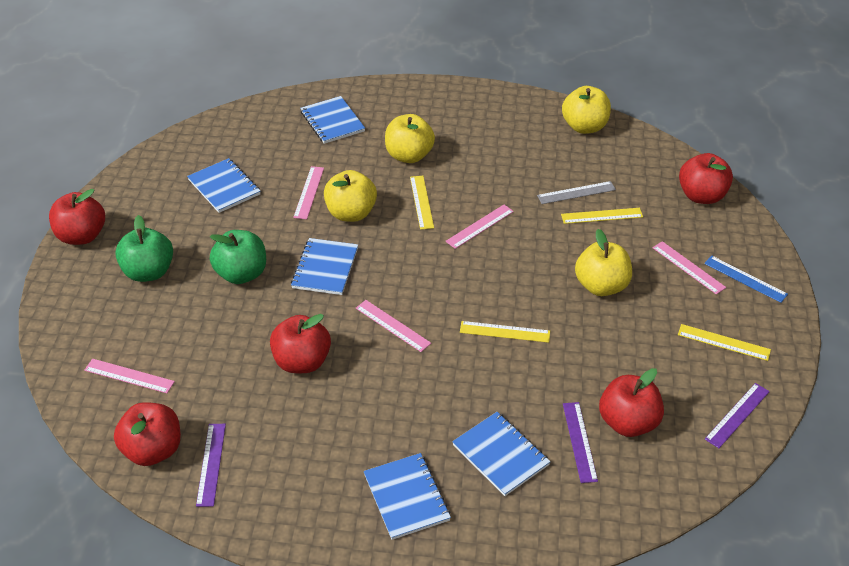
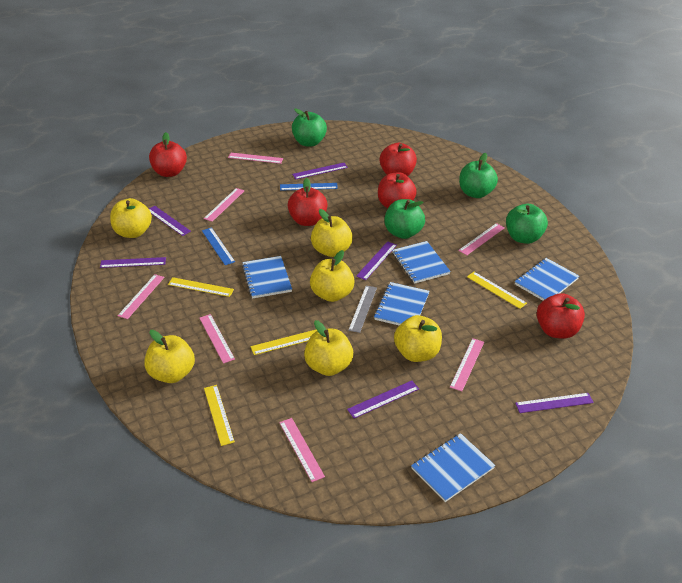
blue ruler: [704,256,788,303] = 1 -> [202,227,235,265] [280,183,338,191] = 2
green apple: [115,215,173,282] [210,230,266,284] = 2 -> [292,108,327,147] [384,199,425,239] [459,153,498,198] [506,204,548,244] = 4
pink ruler: [84,359,175,393] [293,166,324,219] [356,300,431,352] [445,205,514,249] [652,241,726,294] = 5 -> [118,274,164,319] [200,314,235,364] [204,188,245,222] [228,153,283,164] [279,418,325,482] [450,338,484,391] [458,223,505,255] = 7
purple ruler: [196,424,226,507] [563,402,598,483] [705,383,770,448] = 3 -> [100,257,166,268] [149,206,191,236] [292,163,348,179] [347,381,419,418] [356,241,397,280] [515,393,594,413] = 6
yellow apple: [324,170,377,222] [385,114,435,163] [562,86,611,134] [575,229,632,296] = 4 -> [110,198,152,238] [144,330,195,383] [304,320,353,376] [310,250,355,302] [311,209,353,257] [394,315,442,362] = 6

